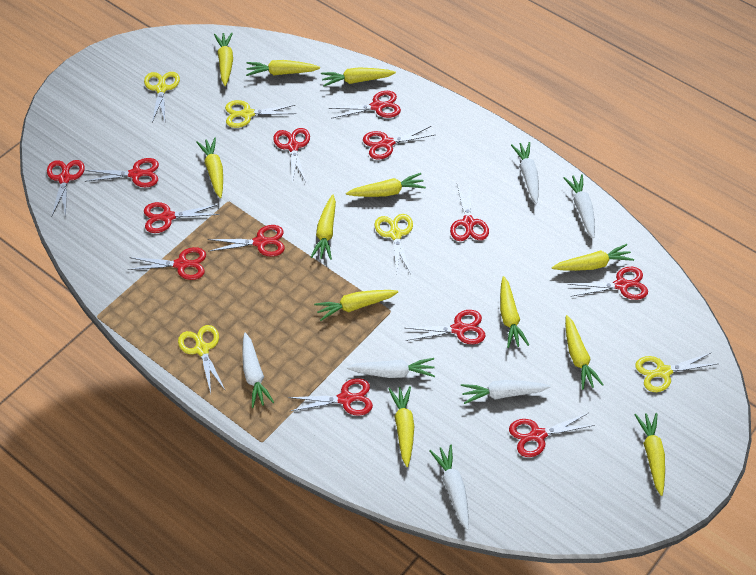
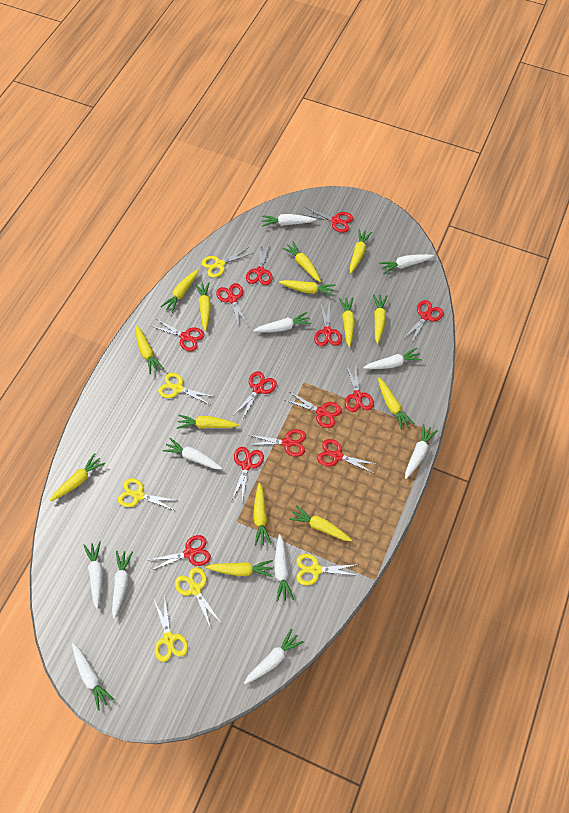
white carrot: [242,333,274,408] [347,358,435,378] [429,445,469,530] [461,380,550,404] [511,142,539,204] [563,174,595,238] = 6 -> [72,643,114,711] [84,541,103,609] [112,551,133,619] [163,438,222,470] [244,629,303,684] [253,312,311,332] [262,214,316,227] [274,534,294,602] [363,348,422,369] [379,254,434,274] [405,424,438,479] = 11
yellow carrot: [196,138,223,198] [214,33,233,86] [246,60,320,76] [311,195,336,260] [314,290,398,321] [321,67,396,87] [346,173,426,197] [388,386,414,467] [500,276,529,348] [552,244,634,271] [565,315,604,390] [635,413,665,496] = 12 -> [49,453,105,501] [135,325,164,374] [160,269,199,313] [177,414,239,429] [195,282,211,331] [205,560,273,577] [253,483,271,546] [279,280,336,297] [282,242,321,282] [289,505,352,541] [339,297,355,347] [350,229,372,274] [373,294,388,344] [378,378,415,430] = 14
yellow scissors: [144,72,180,123] [178,325,225,393] [225,100,296,128] [374,214,413,274] [635,352,717,392] = 5 -> [118,478,179,511] [154,596,188,662] [158,373,215,405] [175,567,221,628] [202,247,253,278] [296,554,359,585] = 6

